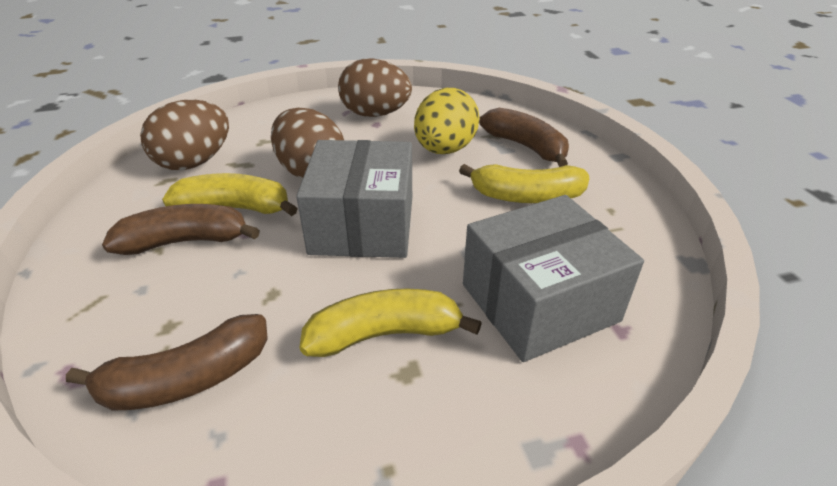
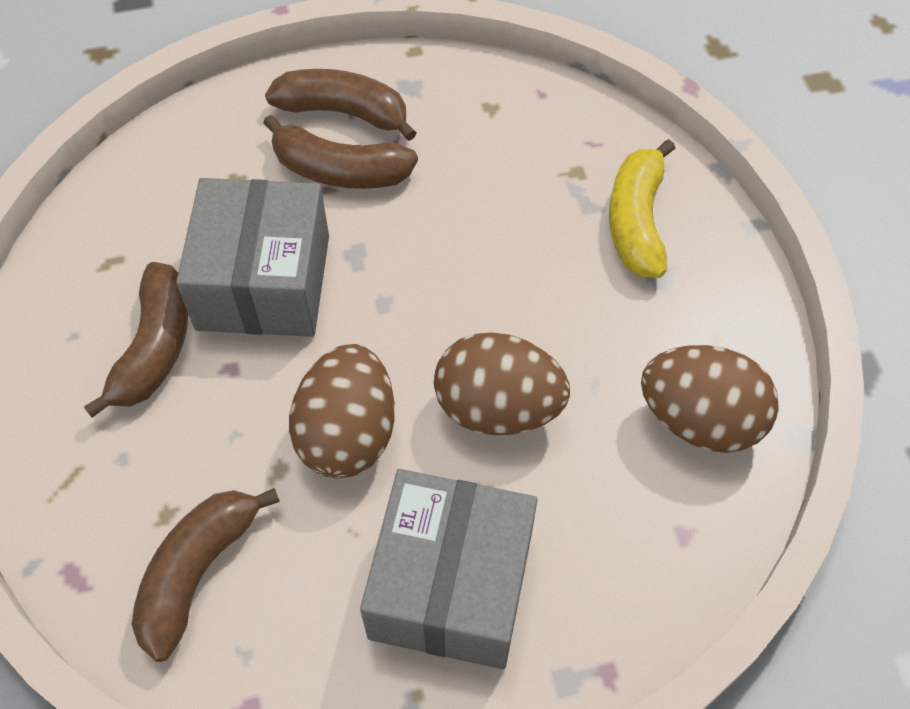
brown banana: [66,314,268,411] [102,204,260,255] [479,108,569,167] = 3 -> [84,262,188,418] [131,488,280,662] [263,115,418,189] [265,69,417,141] = 4
yellow banana: [162,173,298,216] [299,288,482,357] [459,164,589,203] = 3 -> [609,139,676,278] = 1
yellow egg: [414,88,480,154] = 1 -> none = 0

